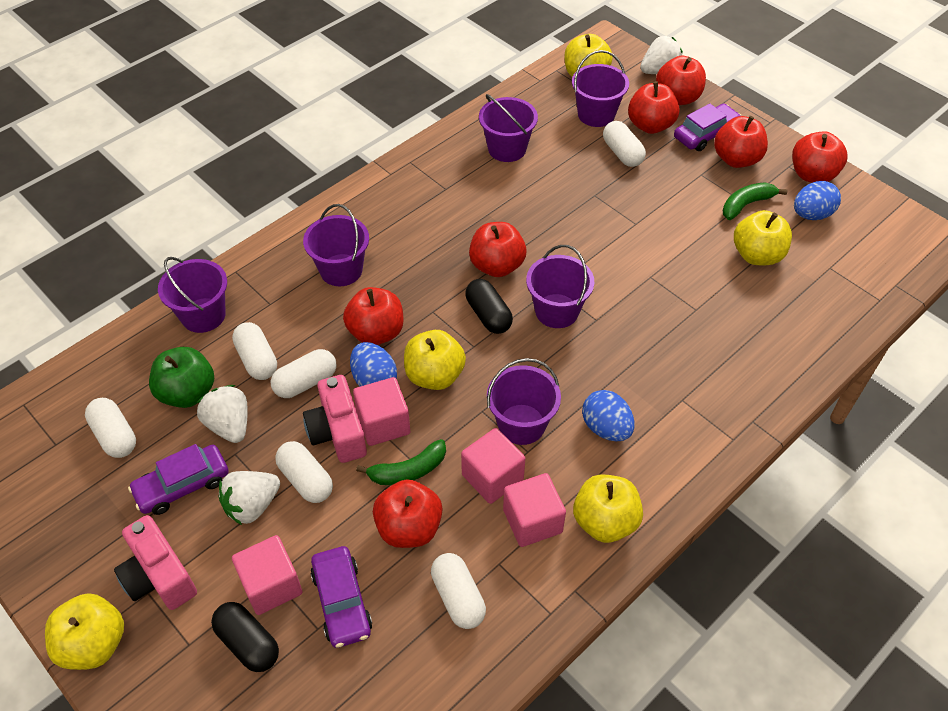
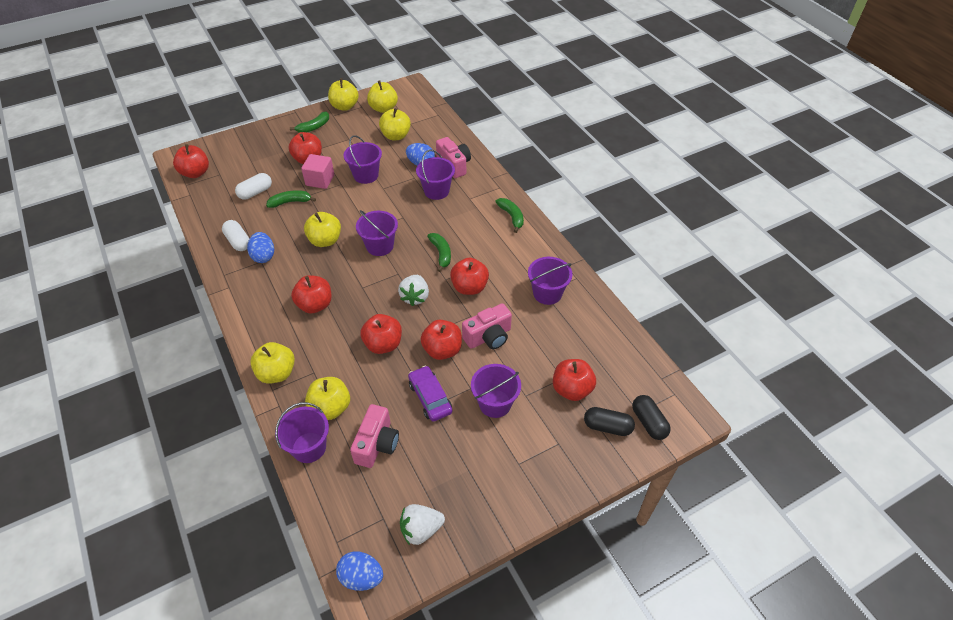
green apple: [149,347,214,408] = 1 -> none = 0
green banana: [356,439,446,485] [723,182,787,220] = 2 -> [266,190,316,208] [290,112,329,133] [427,233,451,272] [495,198,524,233] = 4
pink camera: [114,515,197,610] [303,375,367,463] = 2 -> [350,404,399,468] [436,137,471,178] [462,303,512,349] = 3
pink cube: [232,535,302,615] [353,377,410,446] [461,428,526,504] [503,473,566,547] = 4 -> [301,154,334,189] = 1
purple car: [128,444,229,515] [310,546,372,648] [674,103,741,151] = 3 -> [408,366,452,422] = 1
white capsule: [85,398,136,458] [232,322,277,380] [271,349,337,398] [275,441,333,503] [431,553,486,629] [603,121,646,167] = 6 -> [222,220,249,251] [235,173,272,200] = 2
white strawberry: [197,385,248,443] [219,471,280,525] [640,36,683,74] = 3 -> [398,275,429,306] [400,504,445,545] = 2
yellow apple: [45,593,124,670] [404,330,466,390] [564,34,613,77] [573,474,643,543] [734,210,792,265] = 5 -> [250,342,295,384] [304,212,341,247] [305,377,350,420] [328,78,359,111] [367,81,398,113] [379,108,411,140] = 6

